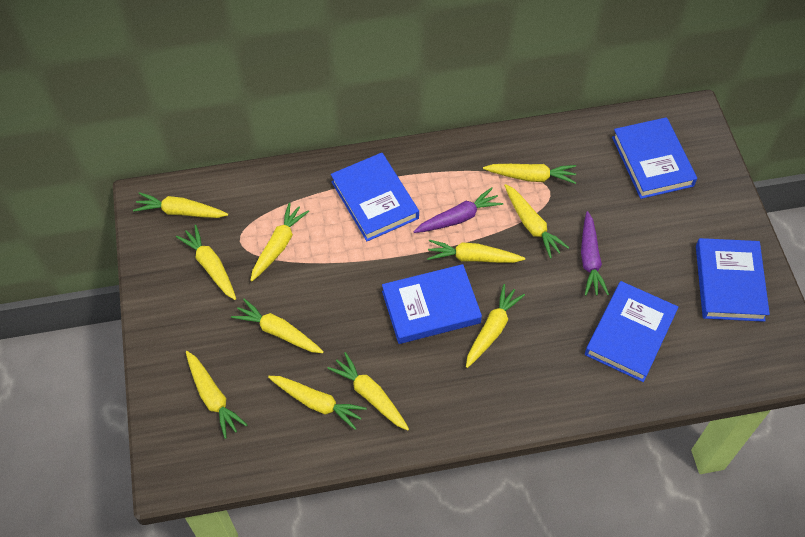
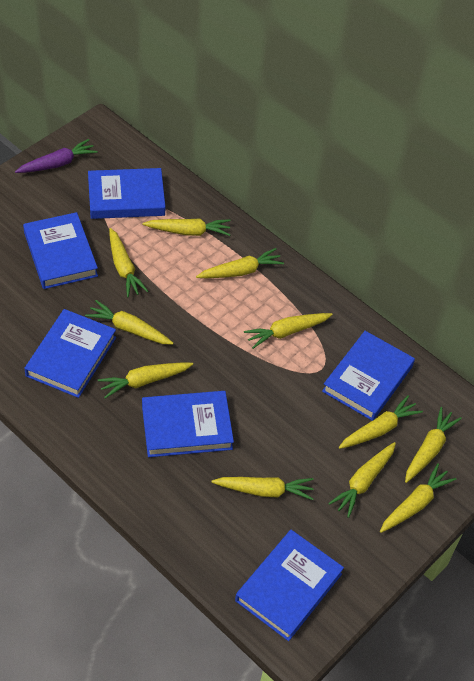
blue book: [331,153,419,241] [382,264,482,344] [585,281,678,382] [612,117,697,199] [696,238,770,322] = 5 -> [23,212,98,289] [24,309,116,398] [88,168,165,219] [142,391,234,457] [235,530,344,641] [322,331,415,421] = 6
purple carrot: [413,187,503,233] [581,211,609,296] = 2 -> [15,139,98,173] = 1

